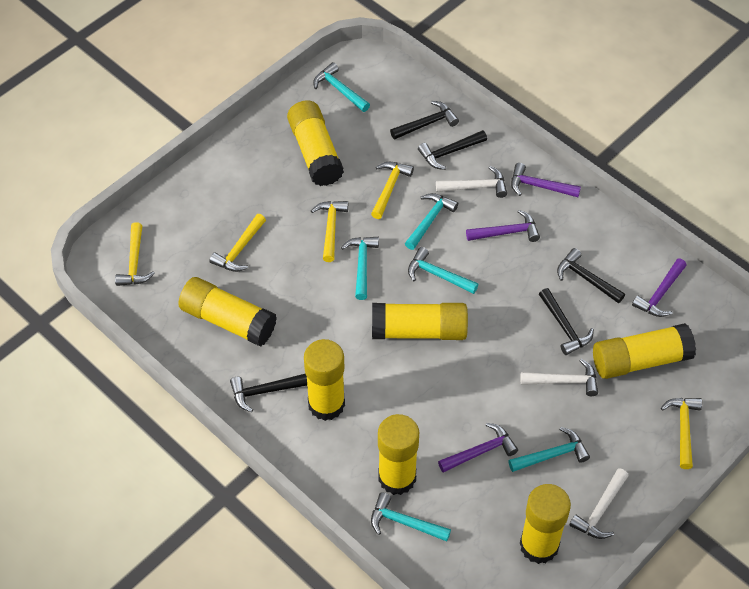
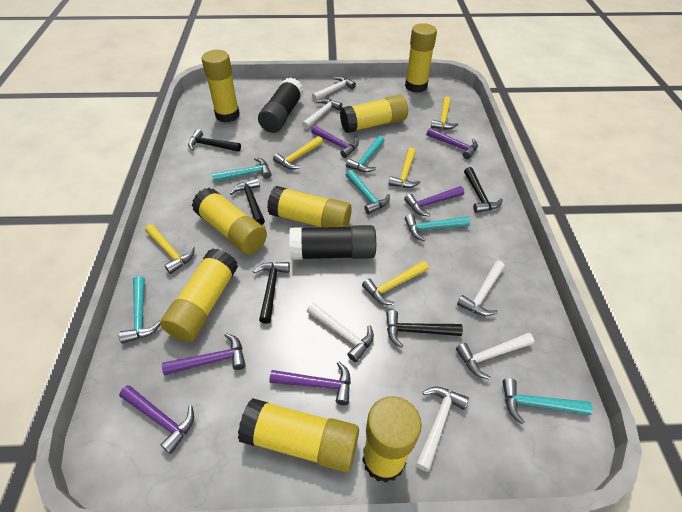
black glue stick: none = 0 -> [258,77,303,133] [289,225,376,260] = 2
purple hammer: [438,423,518,473] [466,210,540,242] [511,163,581,197] [632,258,687,317] = 4 -> [119,385,194,454] [162,333,246,375] [269,362,351,405] [311,126,359,158] [404,186,464,217] [427,128,478,159] = 6
white hammer: [436,166,507,198] [520,359,598,396] [570,468,629,539] = 3 -> [302,99,342,129] [307,302,374,362] [312,76,356,101] [416,387,469,472] [456,333,534,380] [457,261,505,316] = 6
yellow glue stick: [178,277,277,347] [287,100,344,186] [304,339,345,421] [372,303,468,340] [378,414,419,495] [520,484,571,564] [593,323,696,379] = 7 -> [160,248,238,342] [192,187,267,254] [202,50,240,123] [238,398,359,472] [267,186,352,228] [340,95,408,133] [362,396,422,483] [405,23,437,93] = 8

